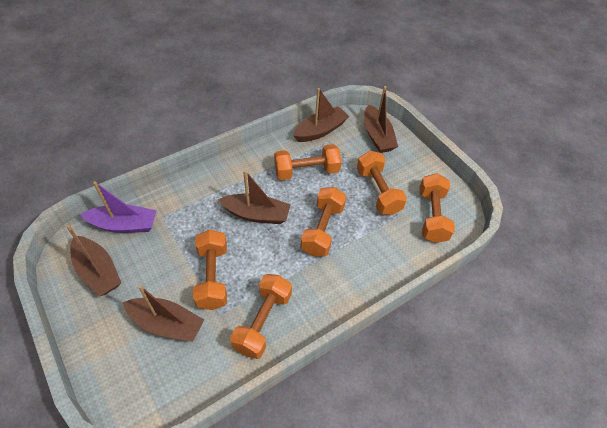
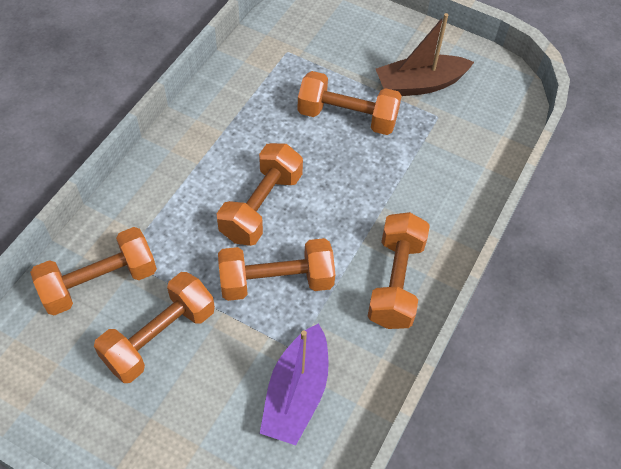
brown boat: [66,225,121,296] [123,285,204,342] [218,170,291,224] [293,88,349,142] [364,86,398,153] = 5 -> [376,13,474,96] = 1

